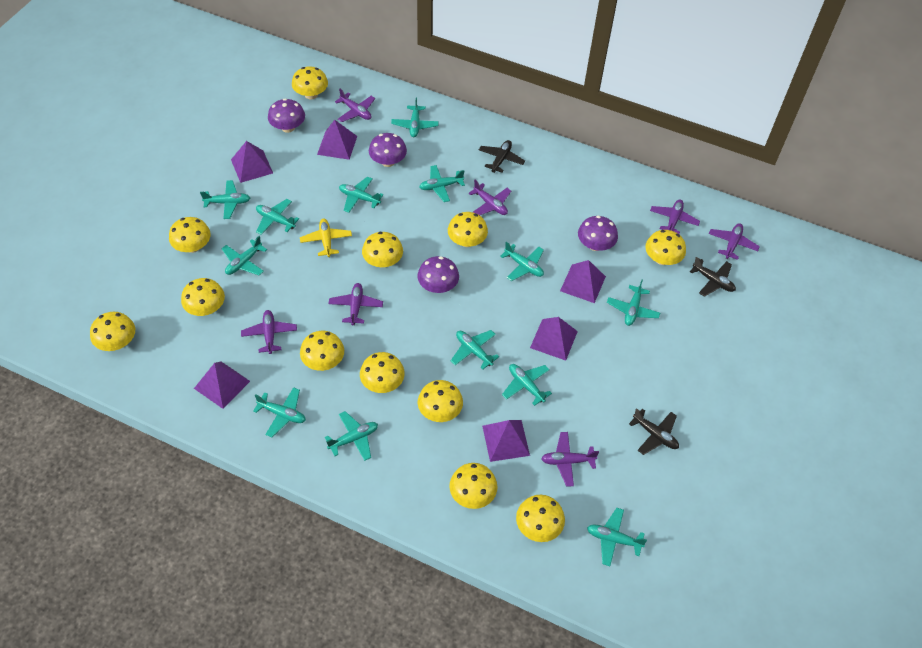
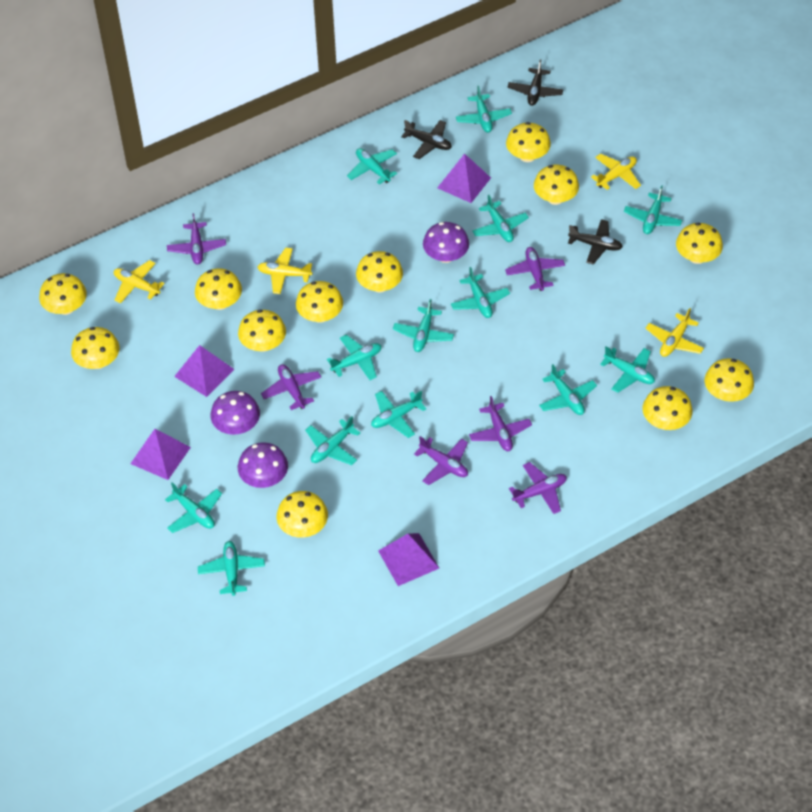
purple mushroom: [268,99,305,133] [369,133,407,167] [417,256,459,293] [578,216,618,251] = 4 -> [211,391,260,435] [238,442,288,488] [423,222,469,263] = 3
purple plane: [241,310,297,354] [328,283,383,325] [335,89,375,122] [469,180,511,215] [541,432,599,486] [650,199,700,234] [709,223,760,260] = 7 -> [167,213,226,264] [261,364,321,410] [414,436,468,485] [469,396,532,451] [505,247,565,291] [509,462,567,514] = 6
purple pyramid: [194,362,250,409] [231,141,273,183] [317,120,357,160] [482,420,530,462] [530,317,578,361] [560,260,606,303] = 6 -> [130,429,191,480] [174,345,234,397] [378,533,439,586] [437,154,491,203] = 4
yellow plane: [300,219,352,257] = 1 -> [114,260,165,303] [258,248,313,294] [591,154,641,190] [646,308,704,357] = 4

